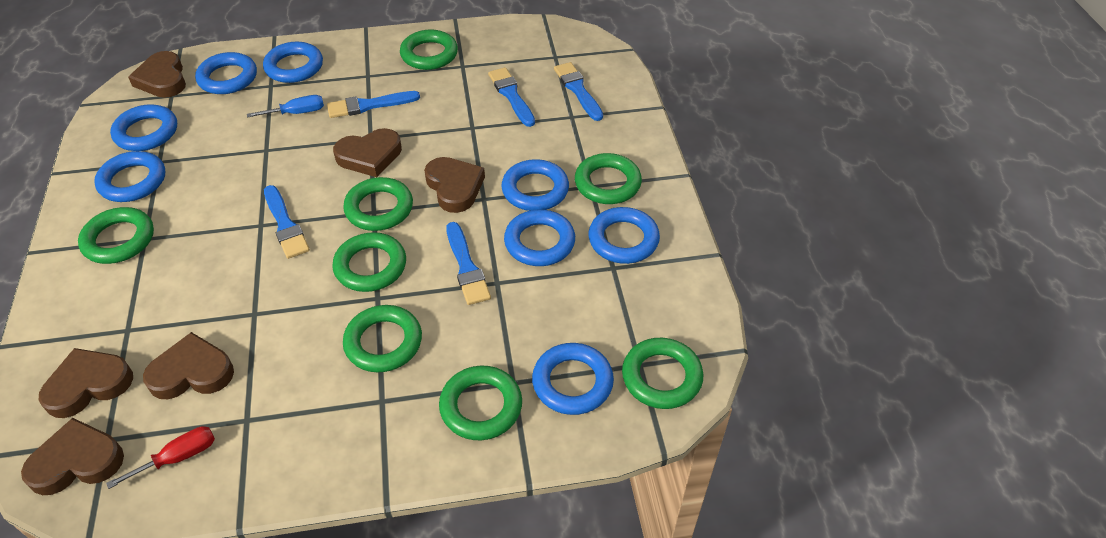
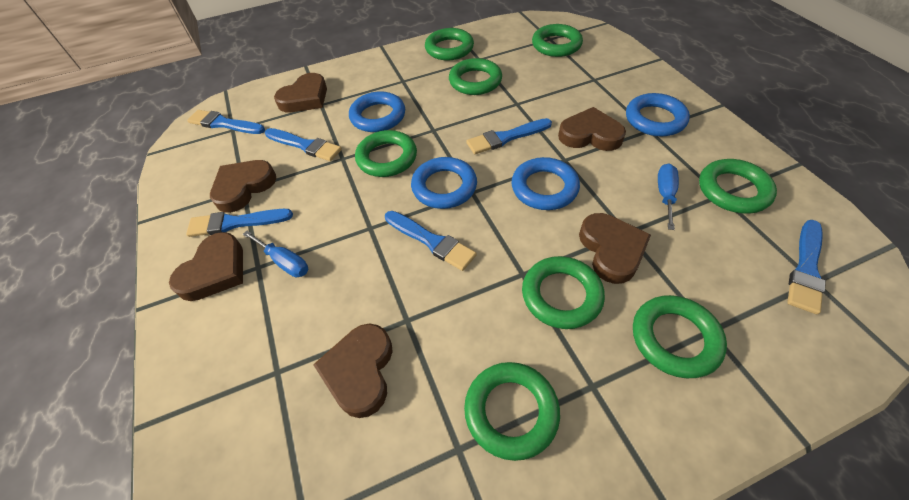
blue brush: [264,185,310,259] [327,91,420,118] [446,222,491,305] [488,67,535,127] [554,62,603,121] = 5 -> [186,209,293,237] [187,110,265,134] [265,128,342,161] [385,211,477,271] [466,118,552,154] [787,220,826,314] = 6
blue ring: [94,151,165,202] [110,104,177,151] [195,52,257,94] [263,42,323,83] [502,159,569,211] [504,210,575,266] [532,343,614,415] [589,207,660,264] = 8 -> [349,91,405,132] [411,157,477,209] [511,157,580,210] [626,93,690,136] = 4
blue screwdriver: [247,95,324,118] = 1 -> [243,231,308,277] [658,164,679,230] = 2
red screwdriver: [106,426,215,489] = 1 -> none = 0

